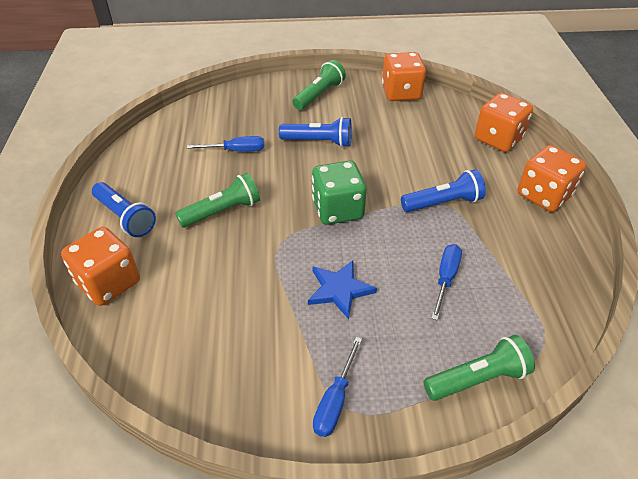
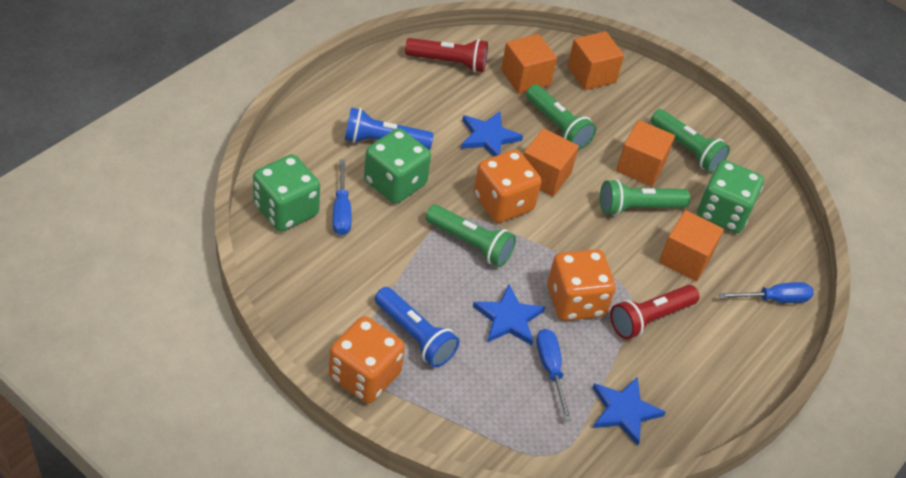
blue flashlight: [92,182,156,237] [279,117,352,147] [401,169,486,212] = 3 -> [345,107,434,150] [375,287,459,367] = 2
blue star: [308,260,377,319] = 1 -> [461,111,523,157] [473,284,545,345] [593,377,666,446] = 3
green dice: [312,161,367,225] = 1 -> [253,154,320,232] [364,128,431,204] [697,160,764,233] = 3
green flashlight: [175,173,260,228] [292,60,346,110] [424,335,535,401] = 3 -> [426,205,516,267] [526,85,596,150] [600,179,690,216] [651,109,730,173] = 4
orange cube: none = 0 -> [501,34,557,94] [523,128,579,196] [567,31,624,90] [616,120,675,186] [659,210,724,282] = 5
orange dice: [61,227,140,306] [382,52,426,101] [475,93,533,152] [518,145,586,212] = 4 -> [329,316,405,403] [473,150,541,223] [547,249,615,321] = 3
red flashlight: none = 0 -> [405,38,488,73] [610,285,699,339] = 2

